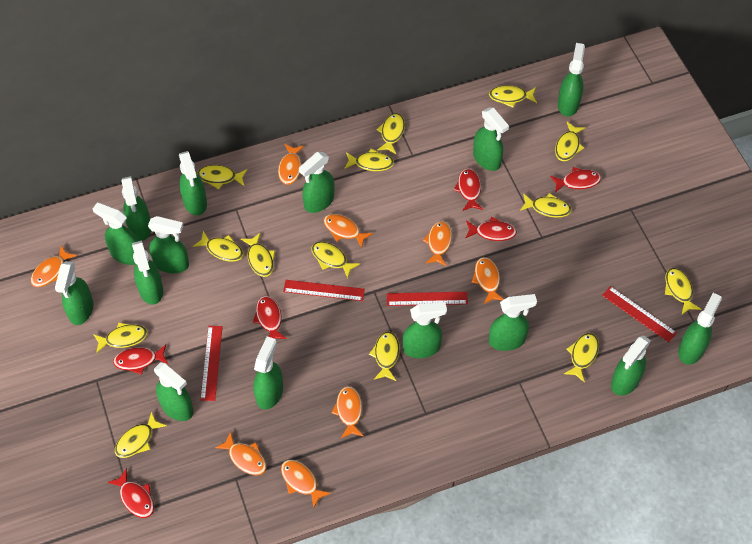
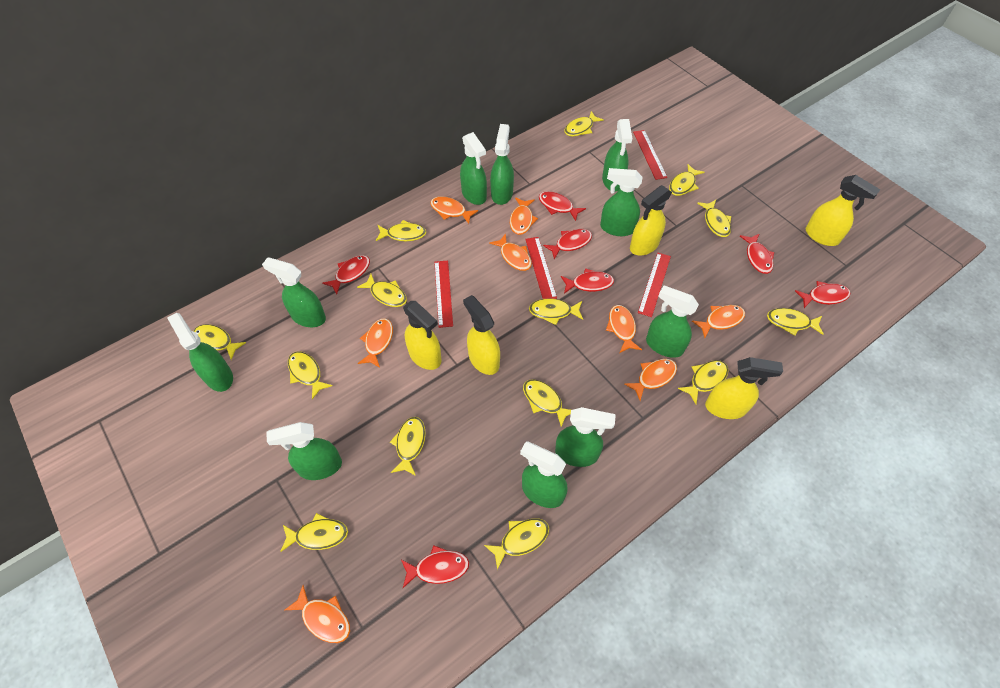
green spray bottle: [55,261,93,325] [93,202,139,265] [122,176,151,241] [132,240,163,305] [148,216,189,273] [154,362,193,421] [179,151,207,216] [253,336,283,410] [299,152,334,213] [403,302,447,358] [473,107,509,171] [489,294,537,351] [558,43,585,116] [611,335,651,396] [678,293,722,364] = 15 -> [167,313,233,392] [262,257,326,327] [266,422,342,480] [460,132,487,205] [490,124,514,205] [520,441,568,508] [555,407,616,467] [600,168,643,236] [602,119,632,192] [646,286,699,358] = 10
red fish: [107,468,154,518] [113,345,168,374] [253,296,287,339] [454,168,483,211] [465,217,517,241] [550,167,601,193] = 6 -> [322,255,370,295] [401,545,469,588] [539,191,586,221] [543,229,592,260] [561,268,614,293] [740,234,775,274] [795,281,851,308] = 7
yellow spray bottle: none = 0 -> [403,301,441,370] [463,295,500,375] [630,185,672,256] [705,357,783,419] [806,175,880,246] = 5

